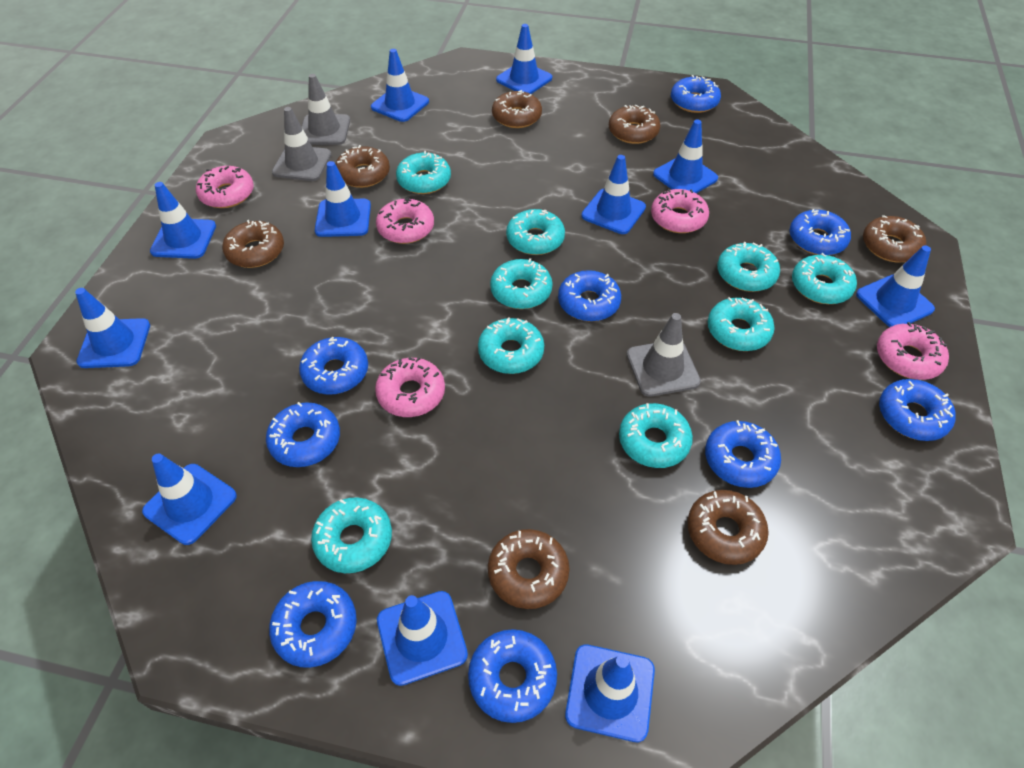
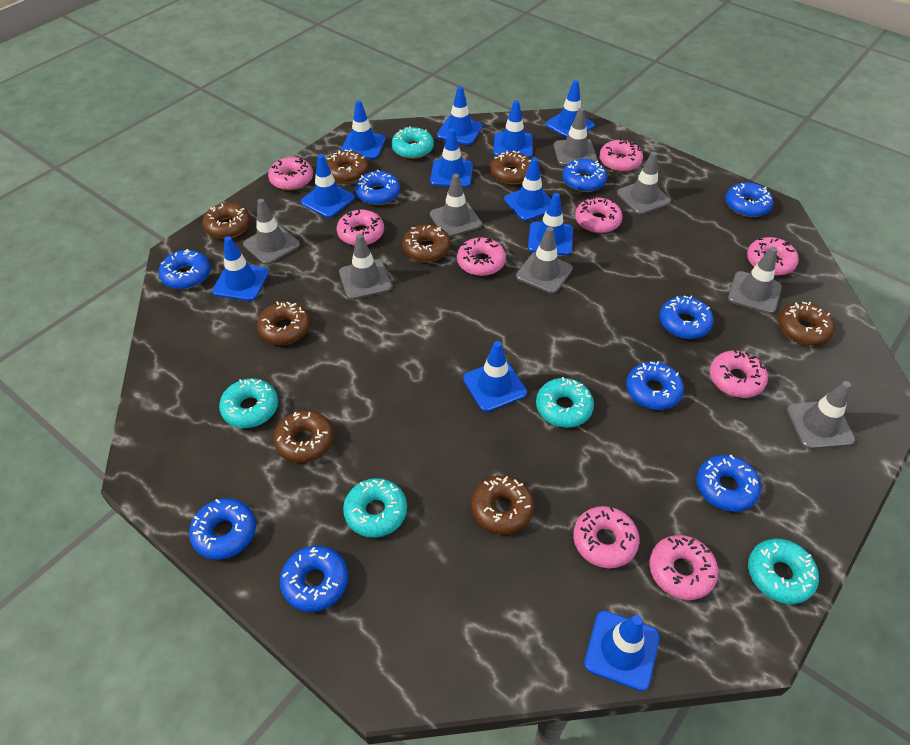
brown donut: [222,220,284,268] [336,145,390,188] [488,529,569,609] [492,90,542,128] [609,105,660,144] [688,490,769,565] [863,215,926,262] = 7 -> [202,203,251,239] [257,301,311,345] [274,410,334,463] [326,149,369,183] [402,225,450,262] [471,475,535,535] [490,151,531,185] [778,302,834,346] = 8
grey traffic cone: [272,107,332,181] [302,74,350,145] [627,313,701,397] = 3 -> [243,199,300,265] [339,234,392,300] [430,174,482,237] [516,227,573,294] [553,108,597,166] [617,152,671,215] [728,247,782,314] [787,381,855,449] = 8
pink donut: [196,166,254,208] [375,357,445,417] [376,198,434,244] [651,189,709,233] [877,322,949,380] = 5 -> [268,157,313,190] [337,210,384,246] [457,237,506,276] [573,506,640,568] [575,196,623,233] [599,138,643,172] [649,535,718,600] [710,349,768,398] [747,237,799,276] = 9
turquoise donut: [311,497,392,573] [396,151,451,194] [478,317,544,374] [490,258,553,309] [506,209,565,255] [619,403,693,468] [708,297,775,351] [717,242,780,292] [792,253,857,304] = 9 -> [219,378,278,428] [343,478,407,538] [391,126,434,159] [536,377,594,428] [748,539,819,604] = 5

